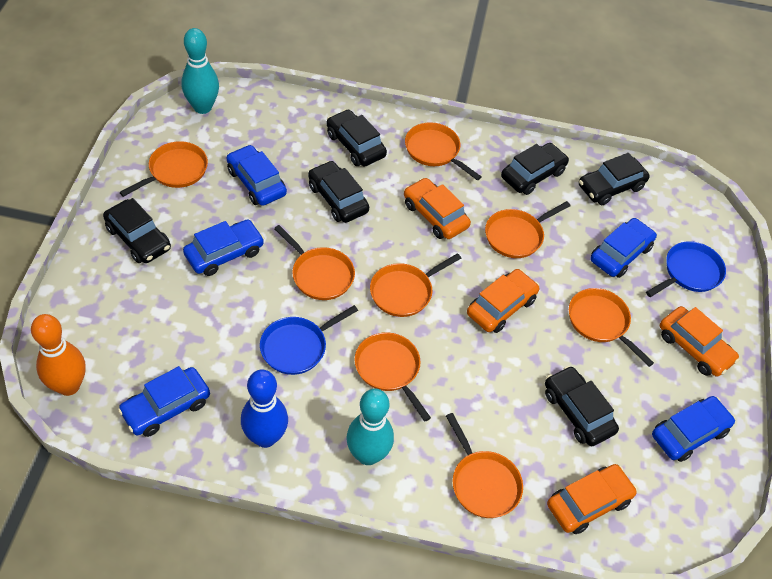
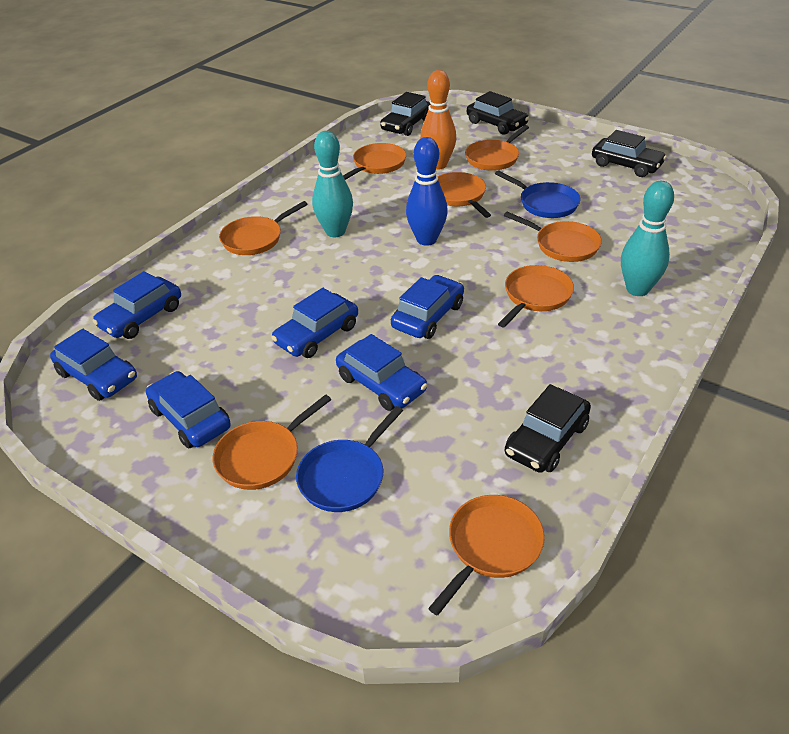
black car: [103,198,171,263] [308,161,369,223] [326,109,387,166] [501,143,569,195] [545,366,619,446] [579,153,650,205] = 6 -> [380,92,430,136] [467,91,529,135] [505,384,591,473] [592,130,667,177] = 4
blue car: [118,366,210,437] [183,219,264,276] [227,145,287,206] [590,218,657,278] [652,396,735,462] = 5 -> [50,329,137,401] [93,271,181,339] [146,371,231,448] [271,288,358,358] [336,334,427,411] [391,275,464,339] = 6
orange car: [404,178,471,239] [467,269,540,333] [547,464,637,534] [660,306,740,377] = 4 -> none = 0

